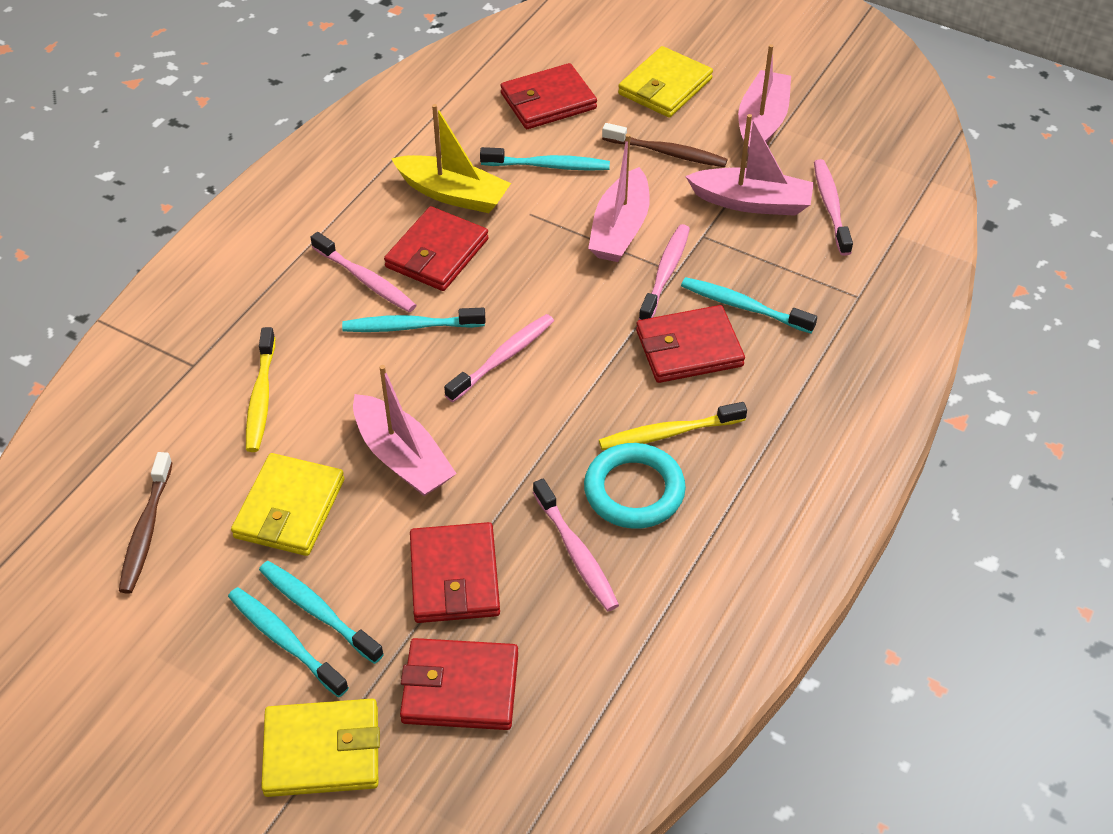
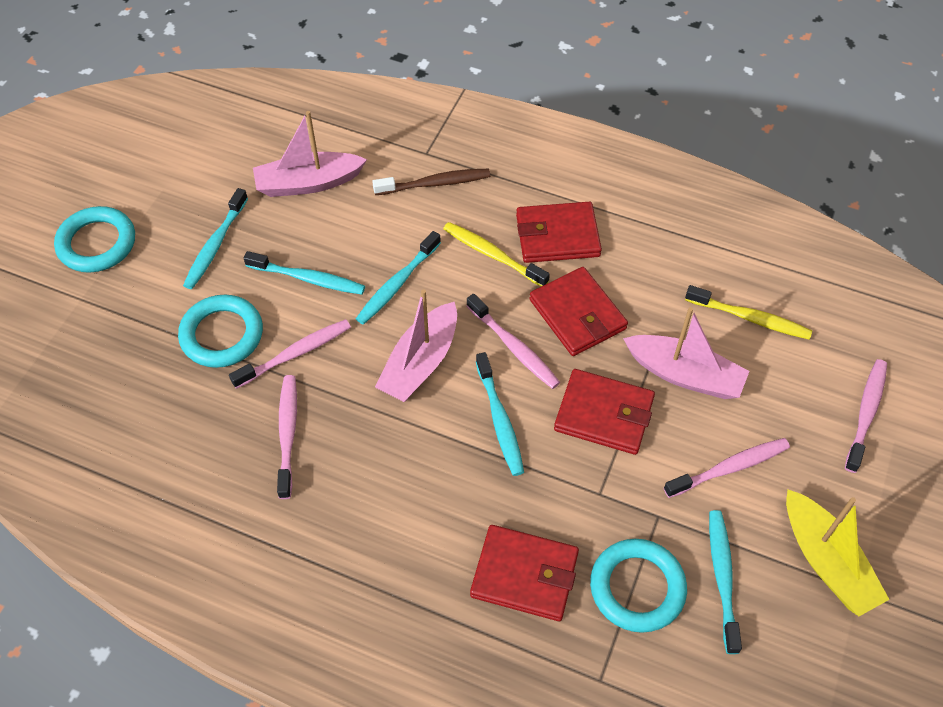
brown toothbrush: [119,452,173,594] [602,123,728,167] = 2 -> [372,169,490,195] = 1
pink boat: [353,365,457,496] [588,134,650,262] [685,114,814,216] [738,44,791,154] = 4 -> [253,111,367,197] [375,289,457,402] [623,307,749,399] = 3
red wallet: [384,206,489,291] [400,638,518,730] [410,522,500,623] [500,63,597,129] [636,305,745,383] = 5 -> [470,525,579,621] [516,202,602,263] [529,267,628,356] [554,369,655,455] = 4
turquoise ring: [584,443,686,529] = 1 -> [54,206,135,273] [178,295,263,368] [590,539,687,633] = 3
yellow wallet: [231,453,345,556] [261,699,380,797] [618,46,713,118] = 3 -> none = 0

